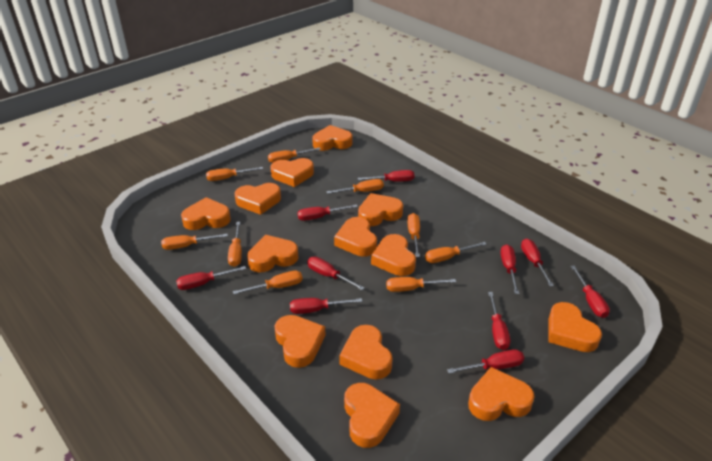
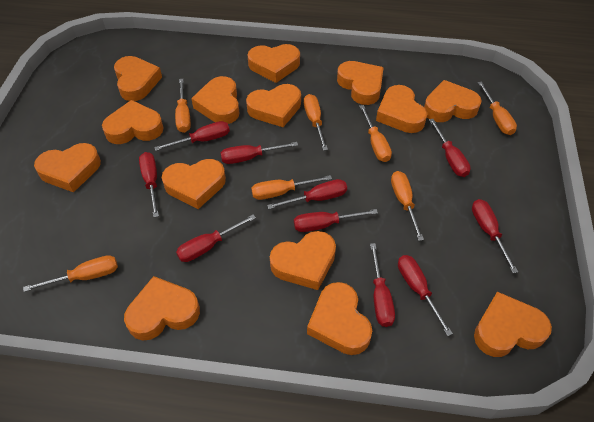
orange heart: [181,197,231,230] [235,183,281,215] [247,235,299,273] [270,158,314,187] [275,315,326,368] [312,125,352,151] [334,217,377,257] [339,325,393,380] [344,383,400,448] [358,193,403,226] [371,234,416,276] [468,367,535,421] [548,302,602,352] = 13 -> [34,143,101,193] [102,100,163,144] [114,56,162,101] [124,276,200,340] [162,159,226,209] [191,76,239,124] [246,84,301,127] [248,44,300,83] [270,231,336,290] [307,282,372,355] [337,61,384,105] [376,85,427,133] [424,80,482,122] [474,292,552,357] = 14
orange screwdriver: [161,234,228,250] [206,167,263,181] [228,222,242,267] [233,271,303,294] [268,147,321,163] [326,179,384,194] [386,277,456,292] [407,213,420,257] [425,242,487,263] = 9 -> [23,255,118,292] [175,79,191,133] [251,175,332,200] [304,94,328,151] [360,105,392,162] [391,171,424,241] [478,82,517,135] = 7

